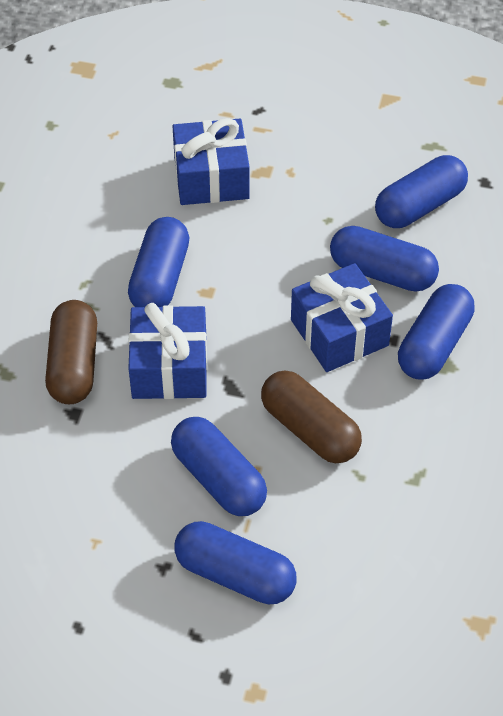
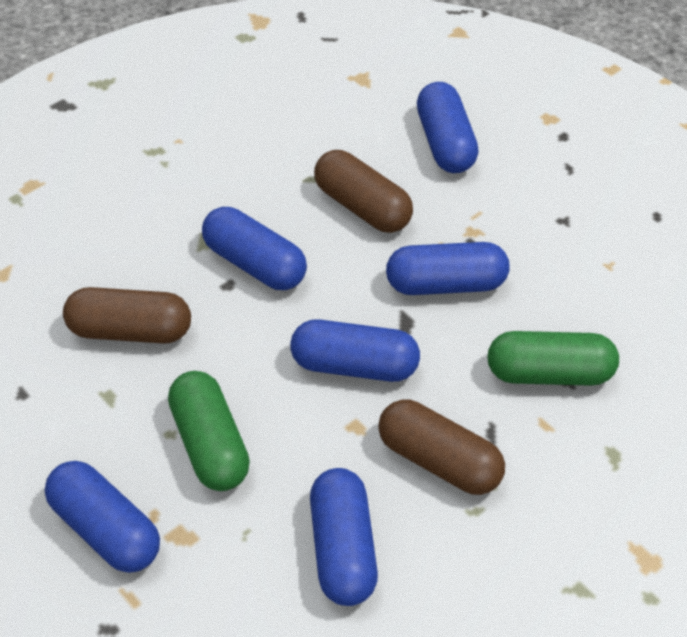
blue gift: [128,303,207,399] [173,118,250,205] [291,263,393,372] = 3 -> none = 0
brown capsule: [45,300,97,404] [261,371,362,463] = 2 -> [63,287,191,344] [314,150,413,233] [378,399,505,495] = 3
green capsule: none = 0 -> [168,371,250,491] [487,331,619,386] = 2

